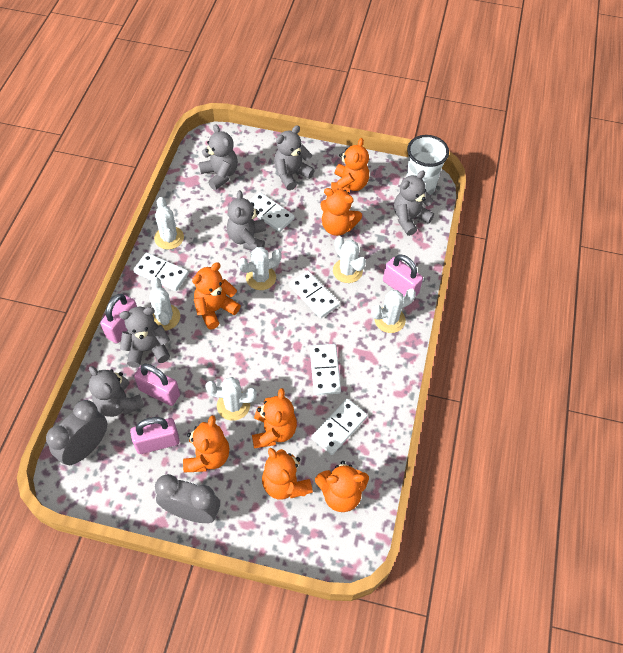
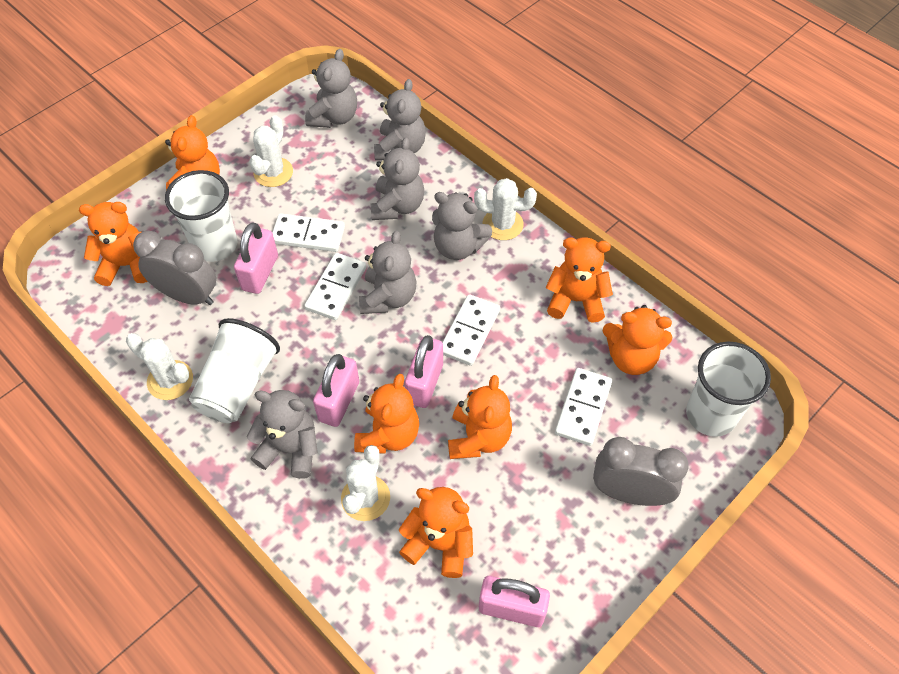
white cactus: [149,277,180,331] [154,197,184,250] [205,377,257,421] [238,247,282,290] [333,236,366,283] [372,289,416,333] = 6 -> [126,333,193,400] [249,115,293,187] [341,445,390,521] [474,178,537,240] = 4
white cup: [406,135,449,195] = 1 -> [165,170,237,262] [189,318,280,423] [686,342,771,437] = 3
white domino: [133,253,189,291] [249,192,295,232] [289,271,340,318] [310,344,341,395] [311,399,368,455] = 5 -> [272,213,345,252] [304,253,367,320] [442,294,500,366] [555,368,612,446] = 4

